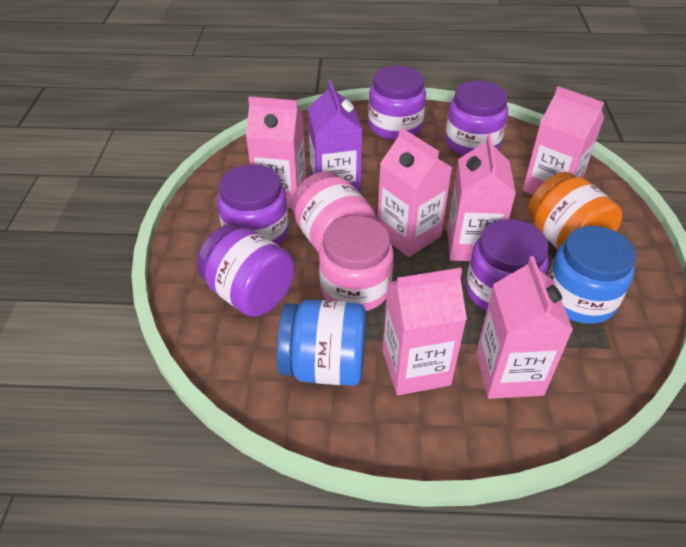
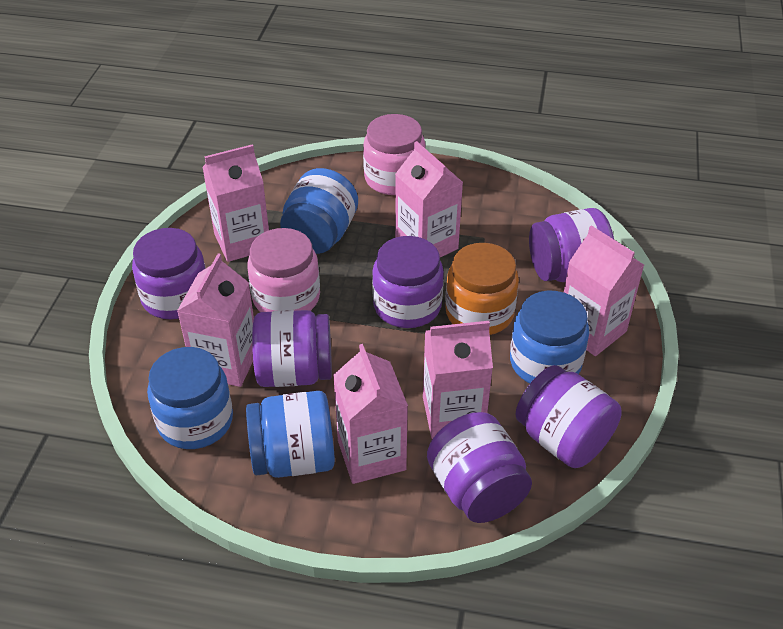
blue jar: [277,300,366,386] [548,226,636,324] = 2 -> [147,347,233,449] [246,391,335,478] [280,168,358,254] [510,291,589,383] = 4
purple carton: [308,81,363,194] = 1 -> none = 0
purple jar: [197,224,295,317] [217,164,289,245] [368,66,426,140] [445,81,508,156] [466,219,549,311] = 5 -> [132,228,206,319] [252,310,332,387] [372,236,444,328] [427,412,532,523] [515,365,622,468] [529,208,614,282] = 6

